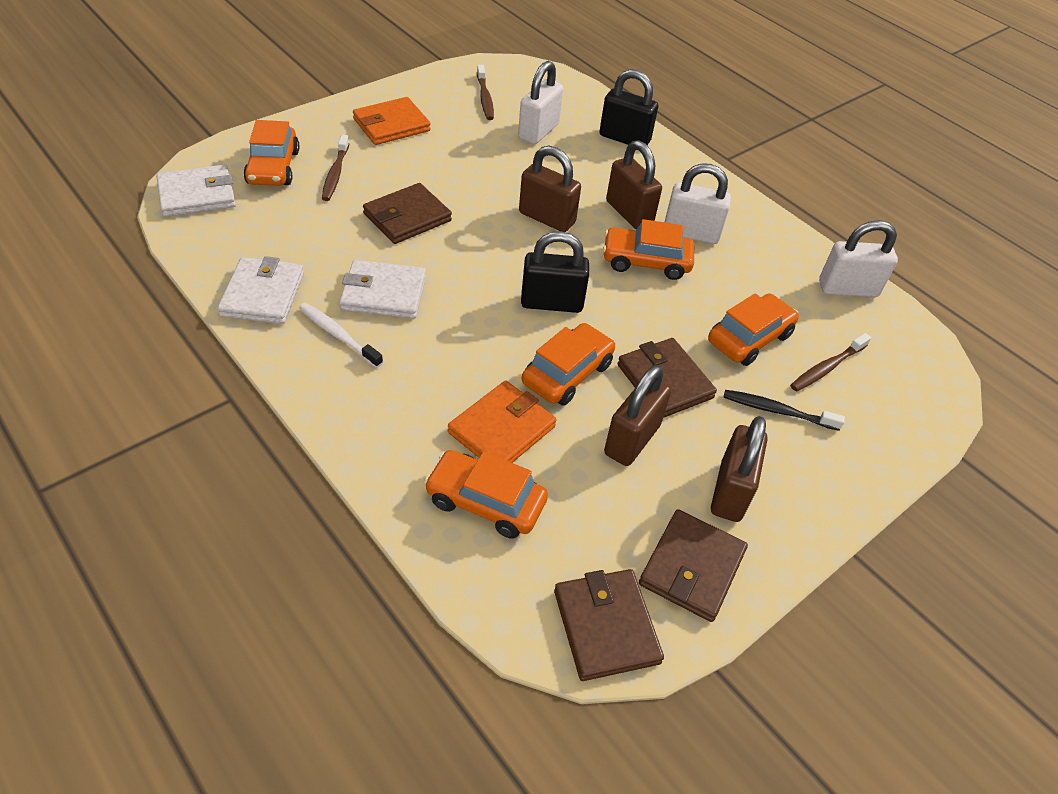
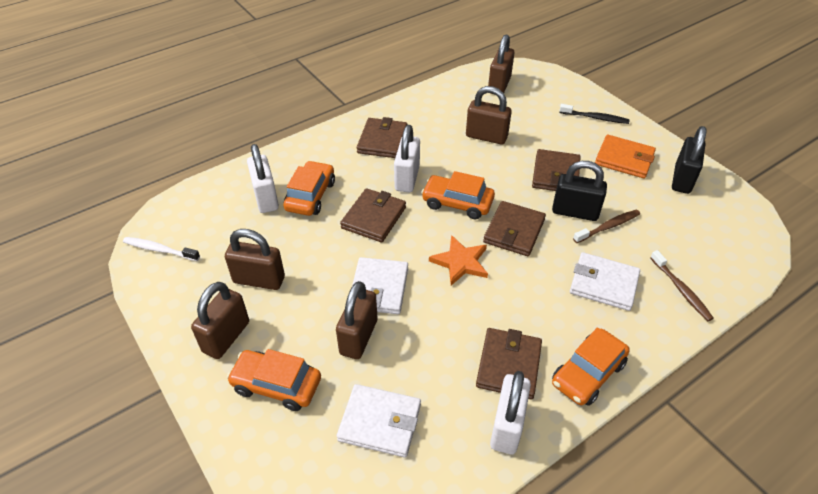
brown padlock: [519,145,581,232] [604,365,671,466] [606,140,662,229] [711,416,768,522] = 4 -> [191,282,249,359] [225,229,285,290] [336,281,377,359] [466,86,512,144] [488,34,514,94] = 5
brown toothbrush: [322,135,350,201] [477,65,494,120] [790,333,871,392] = 3 -> [573,209,640,243] [650,250,714,321] = 2
brown wallet: [363,183,452,244] [554,569,664,681] [618,338,717,418] [639,509,748,622] = 4 -> [340,188,406,242] [357,117,407,158] [476,328,542,399] [483,201,546,256] [532,149,581,191] = 5
orange car: [244,120,300,186] [424,450,548,539] [522,323,615,406] [603,219,694,280] [708,293,799,366] = 5 -> [227,349,321,411] [283,161,335,216] [421,171,495,219] [552,328,630,406] = 4
orange star: none = 0 -> [429,235,488,285] = 1
orange wallet: [353,97,431,145] [448,381,557,463] = 2 -> [595,135,656,179] = 1

